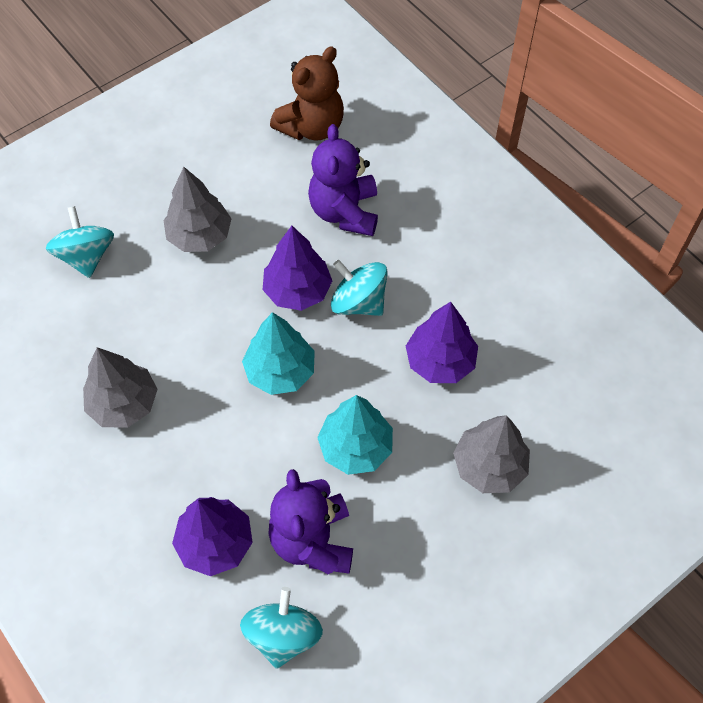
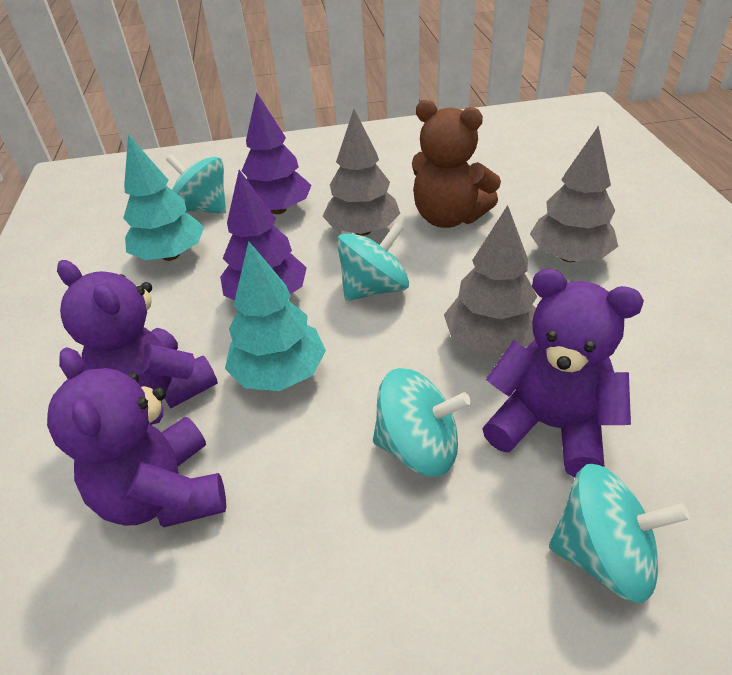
purple teddy bear: [268,469,353,574] [308,124,378,236] = 2 -> [47,347,226,527] [57,260,218,408] [482,269,644,477] = 3
purple tree: [172,497,253,576] [263,226,332,311] [406,302,478,383] = 3 -> [220,170,307,300] [242,92,311,214] = 2
turquoise spinning top: [46,206,114,278] [240,587,323,669] [331,260,388,316] = 3 -> [166,154,226,214] [337,223,409,301] [373,368,471,477] [549,464,690,603] = 4

